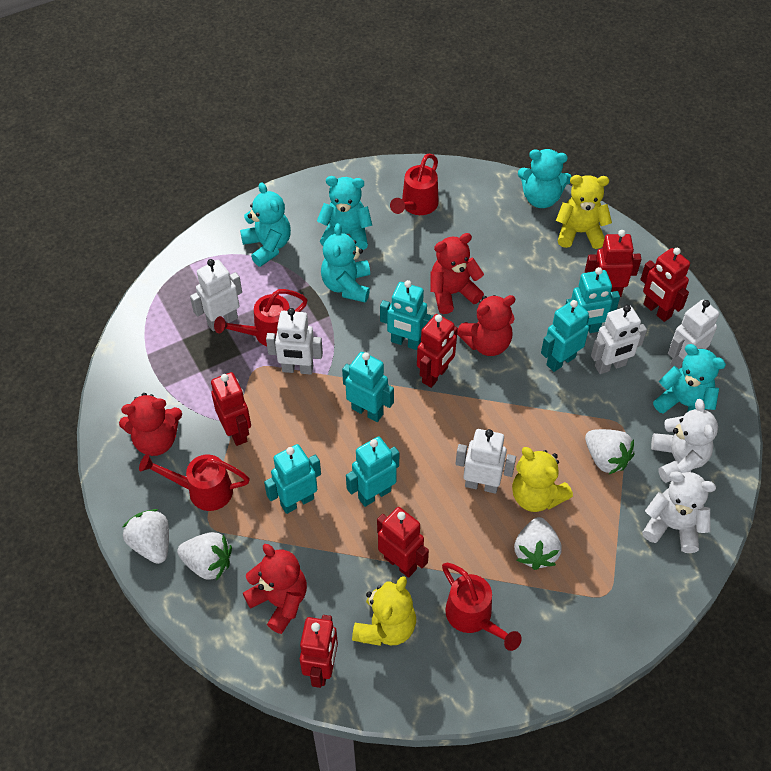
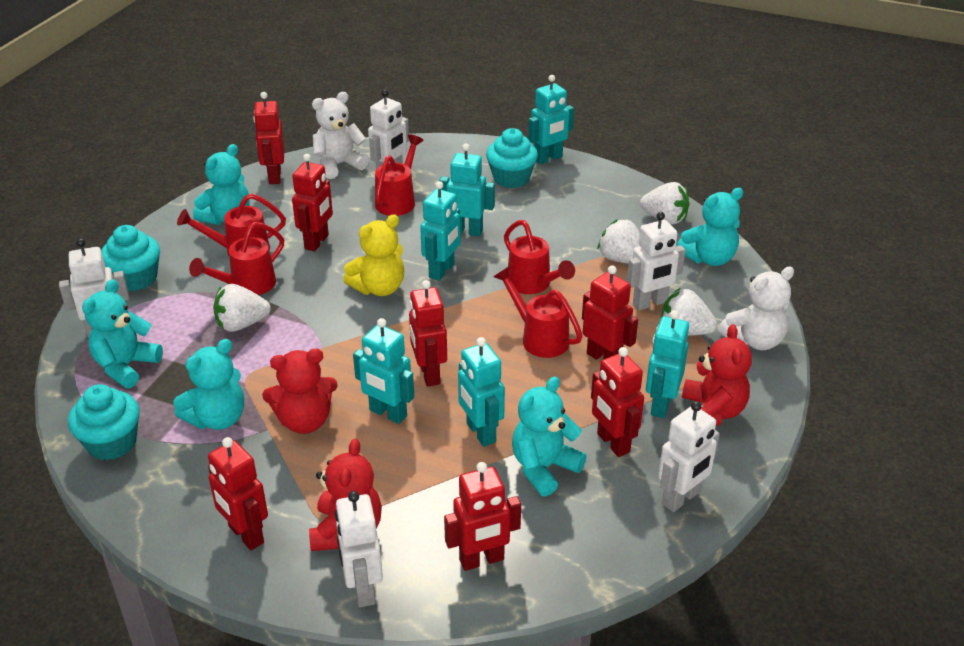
red robot: [211,372,251,446] [300,615,338,688] [377,507,429,578] [417,314,458,388] [585,230,641,297] [640,248,690,322] = 6 -> [208,437,268,550] [253,92,284,184] [292,154,333,251] [409,280,447,387] [444,462,521,571] [582,265,638,360] [591,347,644,457] = 7
red teddy bear: [119,393,182,456] [243,544,307,634] [430,233,484,314] [457,295,515,356] = 4 -> [262,349,338,434] [309,439,382,551] [682,324,752,426] = 3
red watering can: [139,454,250,511] [214,289,308,346] [390,154,439,215] [442,563,522,651] = 4 -> [177,193,286,256] [189,222,284,295] [375,135,423,216] [493,267,582,358] [504,220,575,294] = 5
turquoise cupcake: none = 0 -> [68,384,140,460] [101,225,160,291] [486,128,538,188] = 3
yellow teddy bear: [352,576,416,646] [512,447,573,512] [556,175,612,249] = 3 -> [343,214,404,296] = 1

